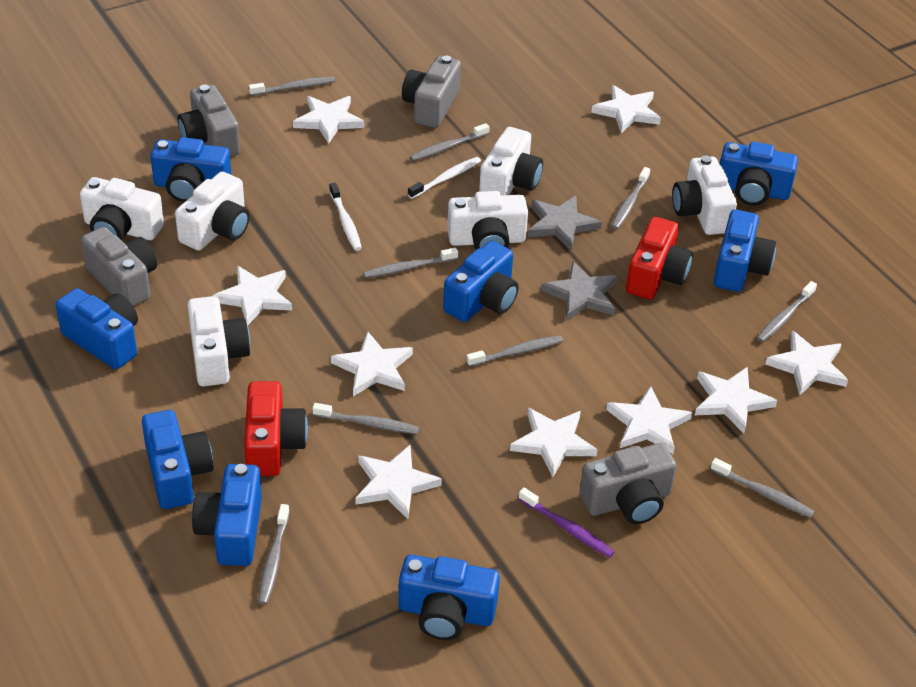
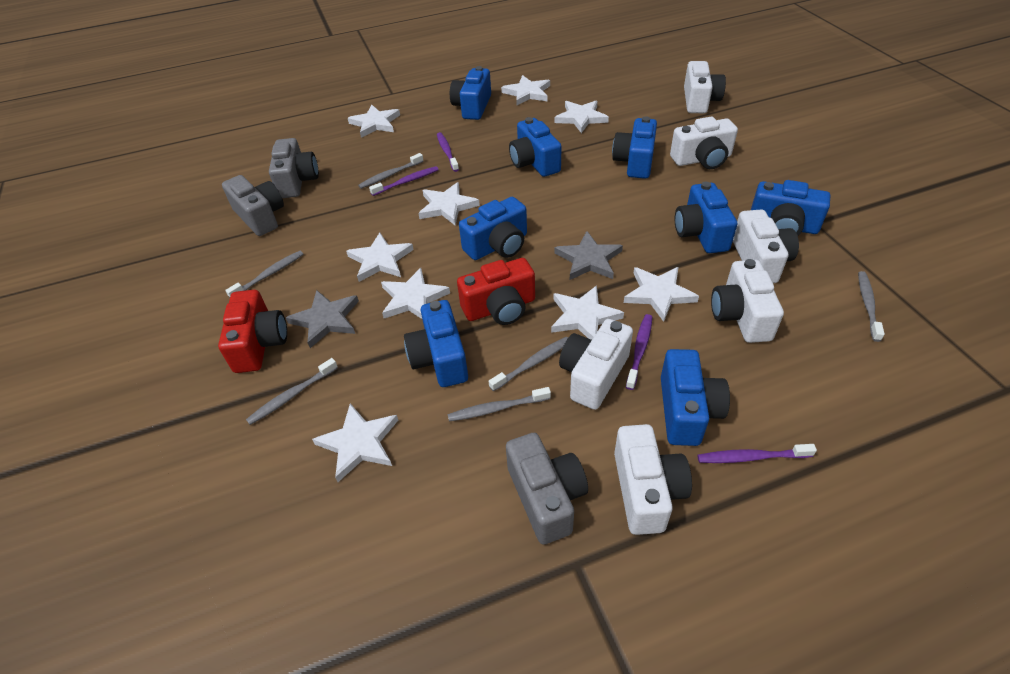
grey camera: [81,227,157,307] [178,85,240,157] [402,56,461,128] [580,443,676,524] = 4 -> [222,175,284,236] [269,138,319,198] [506,433,588,545] = 3
grey toothbrush: [249,77,335,96] [258,504,290,605] [313,403,419,434] [363,247,458,278] [410,123,489,161] [466,335,563,367] [611,167,650,229] [710,458,815,518] [757,281,817,342] = 9 -> [225,251,304,297] [246,358,338,425] [358,153,424,189] [448,387,551,422] [489,337,568,391] [858,271,885,342] = 6
purple toothbrush: [519,488,614,558] = 1 -> [369,166,439,196] [437,132,459,172] [626,314,652,390] [697,444,817,463] = 4
white toothbrush: [329,183,362,251] [408,157,481,199] = 2 -> none = 0

